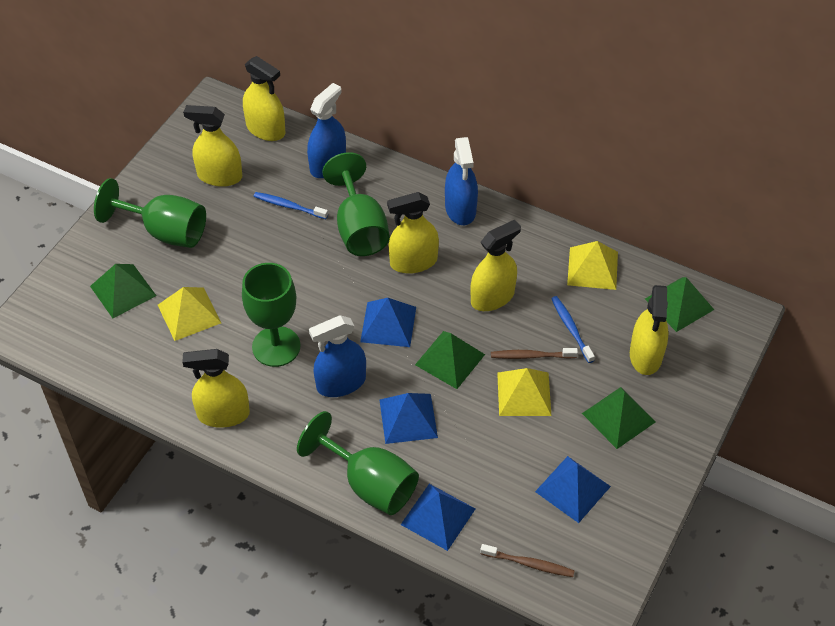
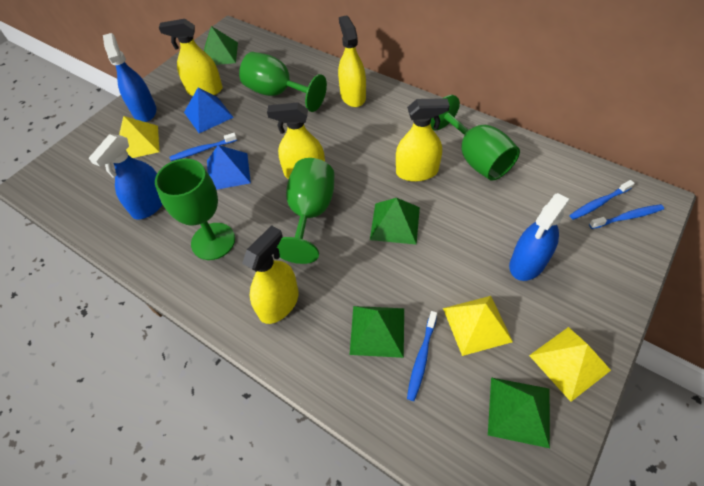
blue pyramid: [360,298,416,347] [379,393,438,444] [401,484,475,551] [535,456,611,523] = 4 -> [184,87,234,133] [207,145,251,190] = 2
blue toothbrush: [254,192,328,219] [551,296,595,363] = 2 -> [170,133,237,161] [407,311,437,401] [570,180,635,220] [589,204,664,229] = 4
brown toothbrush: [480,544,574,577] [491,348,578,359] = 2 -> none = 0
yellow spray bottle: [182,349,250,428] [183,105,242,187] [243,56,285,141] [387,192,439,274] [470,220,521,311] [630,285,669,375] = 6 -> [159,19,223,96] [242,225,299,324] [267,102,325,179] [338,15,366,107] [396,98,450,182] = 5

